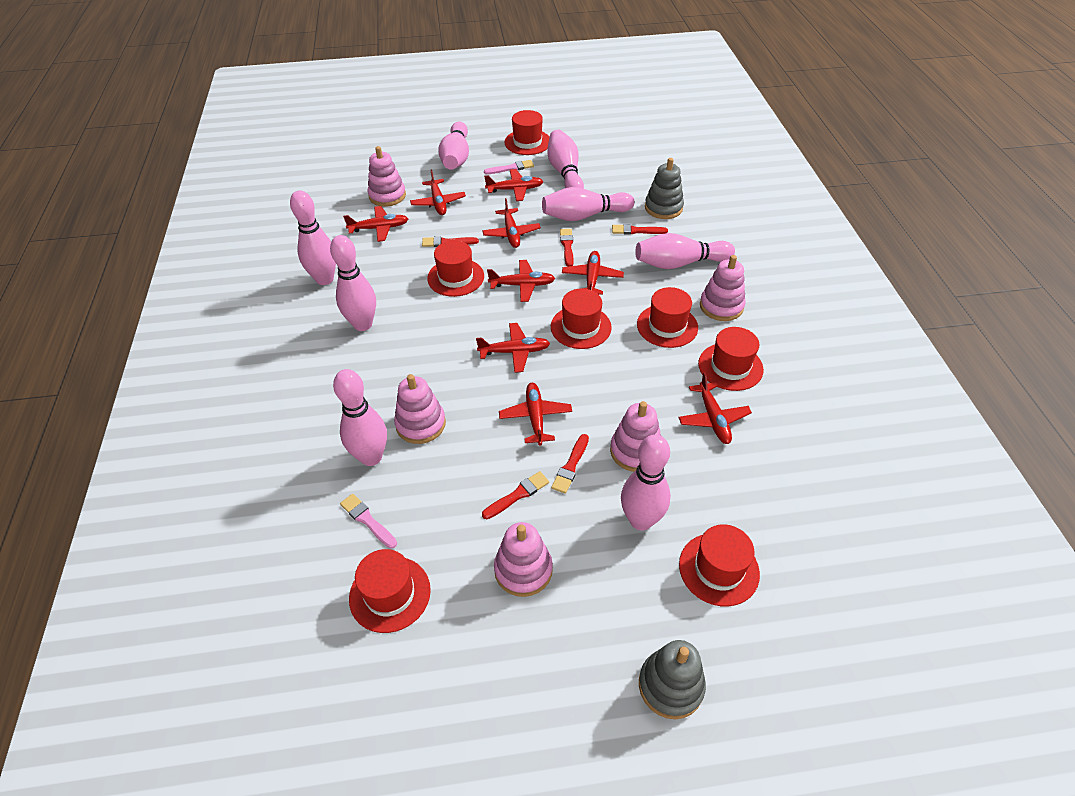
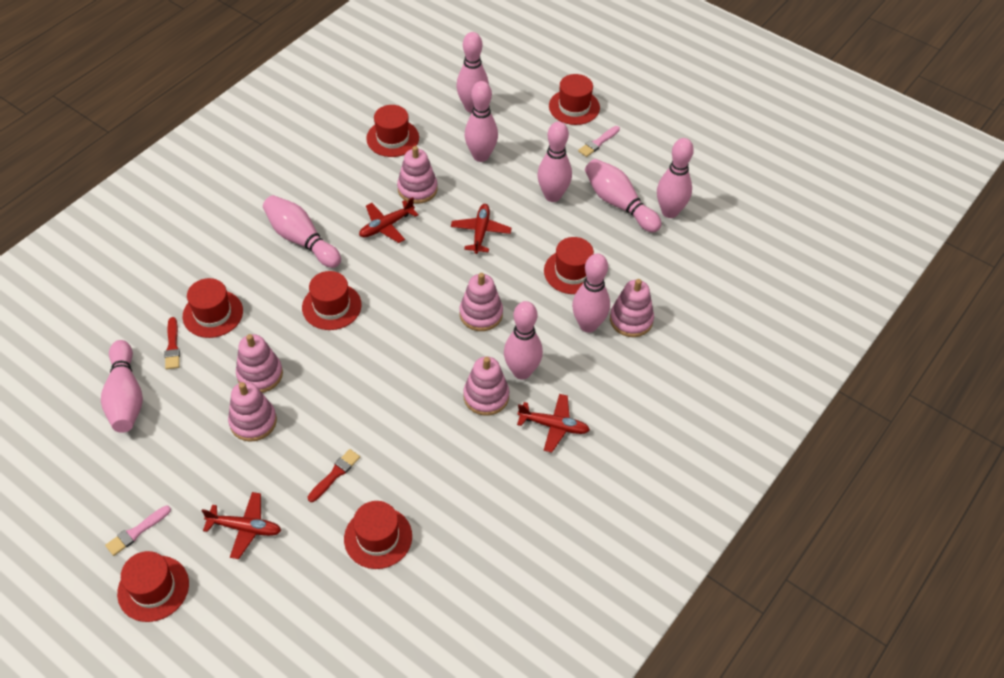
grey stacking toy: [639,640,706,719] [645,158,684,219] = 2 -> none = 0
pink bowling pin: [290,190,336,285] [330,235,376,331] [333,369,387,466] [438,121,469,170] [542,187,634,221] [547,130,584,189] [621,434,671,531] [635,233,735,269] = 8 -> [101,340,143,433] [263,195,341,268] [456,32,489,113] [465,81,498,162] [504,301,543,380] [537,121,572,202] [572,253,610,333] [585,159,662,233] [657,138,694,218] = 9
pink stacking toy: [368,146,406,207] [394,374,446,444] [494,522,553,597] [610,401,661,472] [700,255,746,321] = 5 -> [228,382,277,442] [236,334,283,393] [397,146,438,204] [459,273,503,331] [463,356,509,416] [610,279,654,337] = 6
red brush: [422,236,479,247] [482,471,549,519] [551,434,589,494] [560,229,573,267] [612,224,668,235] = 5 -> [165,317,180,369] [308,449,360,502] = 2
red plane: [343,206,408,242] [410,169,466,215] [476,323,550,373] [482,198,541,248] [484,169,544,201] [487,260,555,302] [499,383,572,445] [562,251,624,295] [678,372,752,444] = 9 -> [202,492,281,559] [359,197,419,243] [451,204,512,254] [517,394,590,453] = 4

